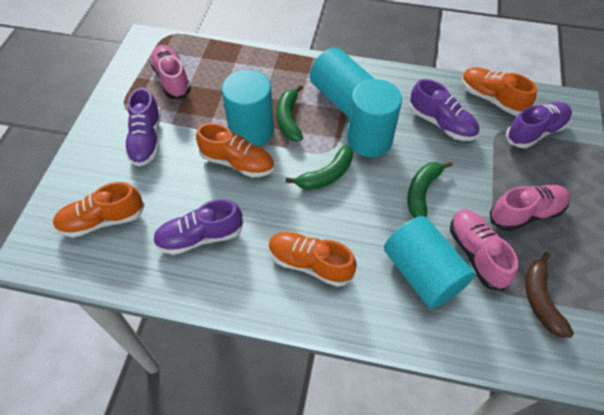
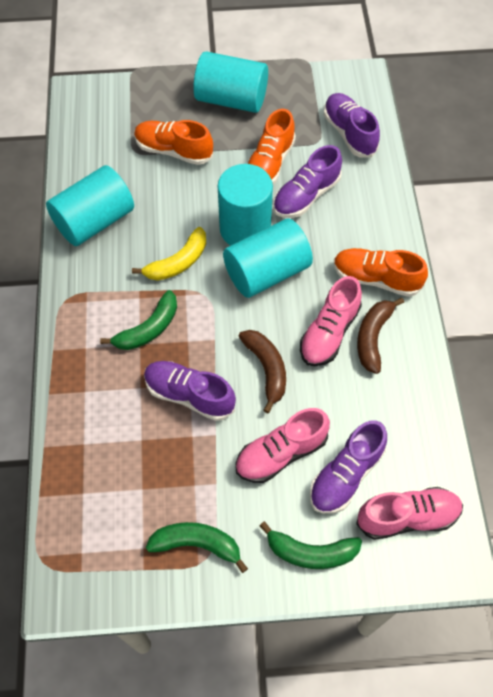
brown banana: [525,252,574,338] = 1 -> [238,330,286,413] [357,298,404,374] = 2
orange shoe: [53,182,145,238] [196,123,274,178] [269,232,357,287] [461,67,537,116] = 4 -> [134,120,213,165] [247,109,296,184] [334,248,428,297] = 3
yellow banana: none = 0 -> [132,227,206,281] = 1

